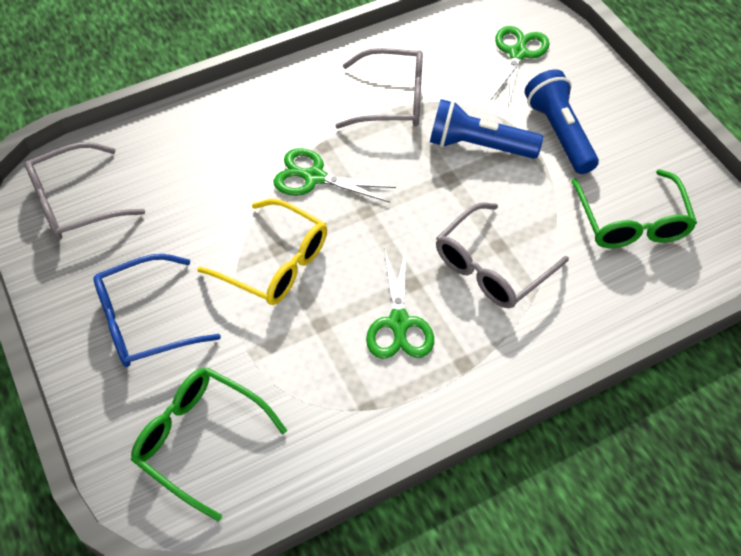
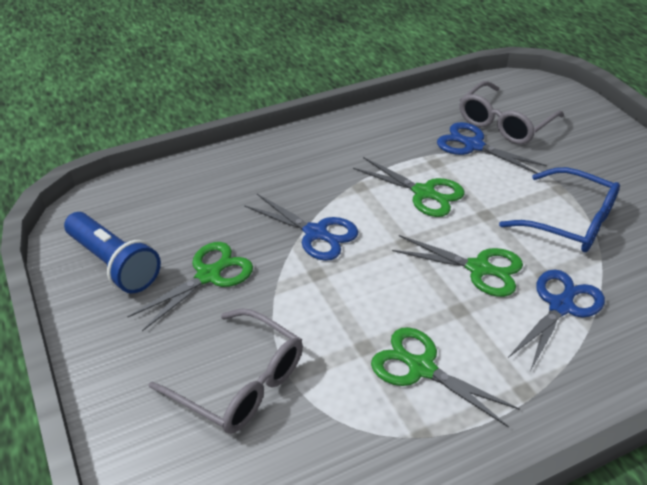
blue flashlight: [430,99,543,159] [525,69,599,174] = 2 -> [64,212,161,293] = 1
blue scissors: none = 0 -> [244,194,358,261] [437,122,547,174] [508,270,605,370] = 3
green glasses: [131,368,287,522] [571,169,697,248] = 2 -> none = 0
green scissors: [273,148,396,202] [366,248,434,359] [490,26,549,104] = 3 -> [127,242,253,331] [353,157,465,217] [371,327,520,427] [392,235,523,297] = 4
grey glasses: [25,142,145,240] [335,48,423,129] [436,203,569,308] = 3 -> [149,308,303,434] [460,81,564,144] = 2
yellow glasses: [197,199,327,305] = 1 -> none = 0

